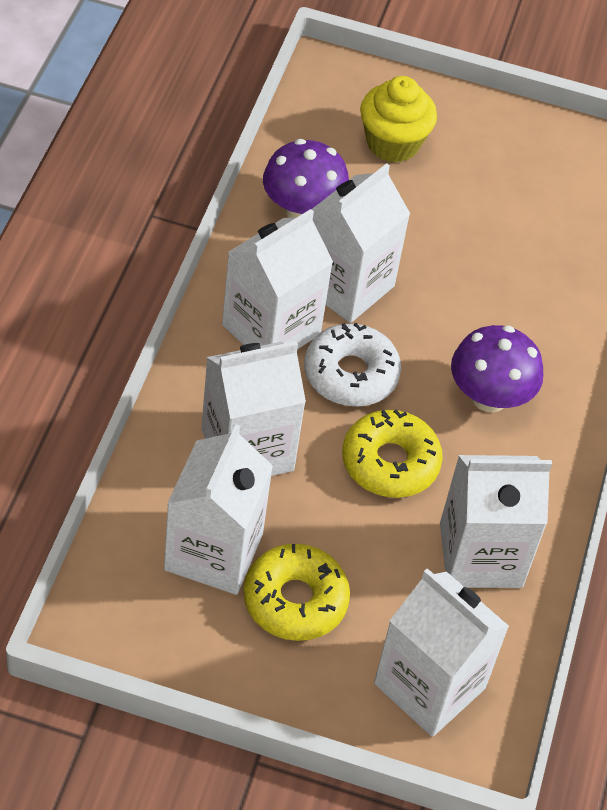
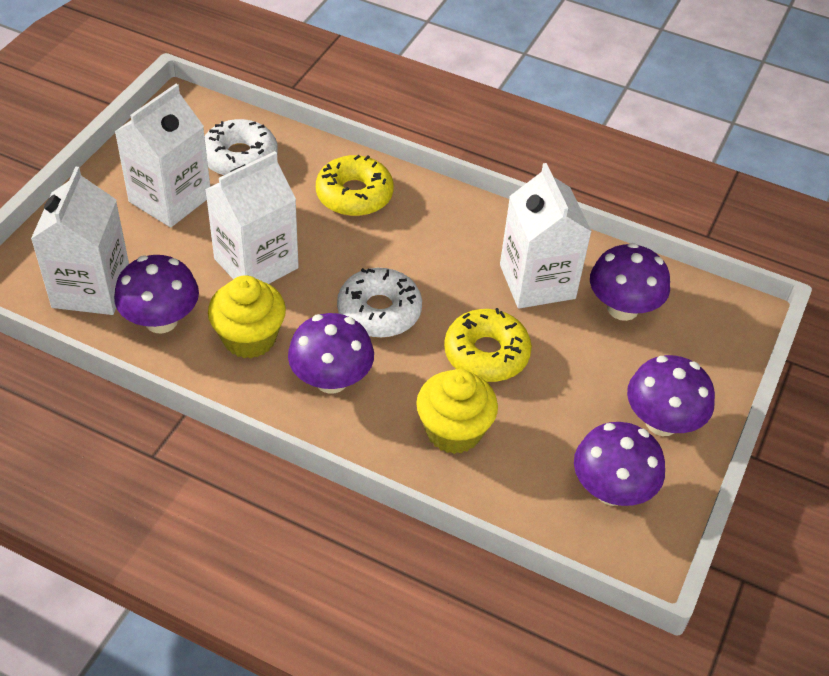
purple mushroom: [263,139,349,218] [451,325,543,412] = 2 -> [114,255,199,334] [288,313,374,394] [574,422,665,506] [590,243,670,321] [627,355,715,436] = 5
white carton: [164,424,273,595] [201,341,306,476] [222,209,333,350] [312,163,410,323] [374,568,509,737] [440,455,552,588] = 6 -> [31,166,129,315] [114,84,210,228] [205,151,299,284] [500,163,592,308] = 4
white donut: [304,323,401,406] = 1 -> [204,119,278,176] [337,268,422,338] = 2
yellow cupcake: [360,76,437,163] = 1 -> [208,275,286,358] [416,369,498,454] = 2

